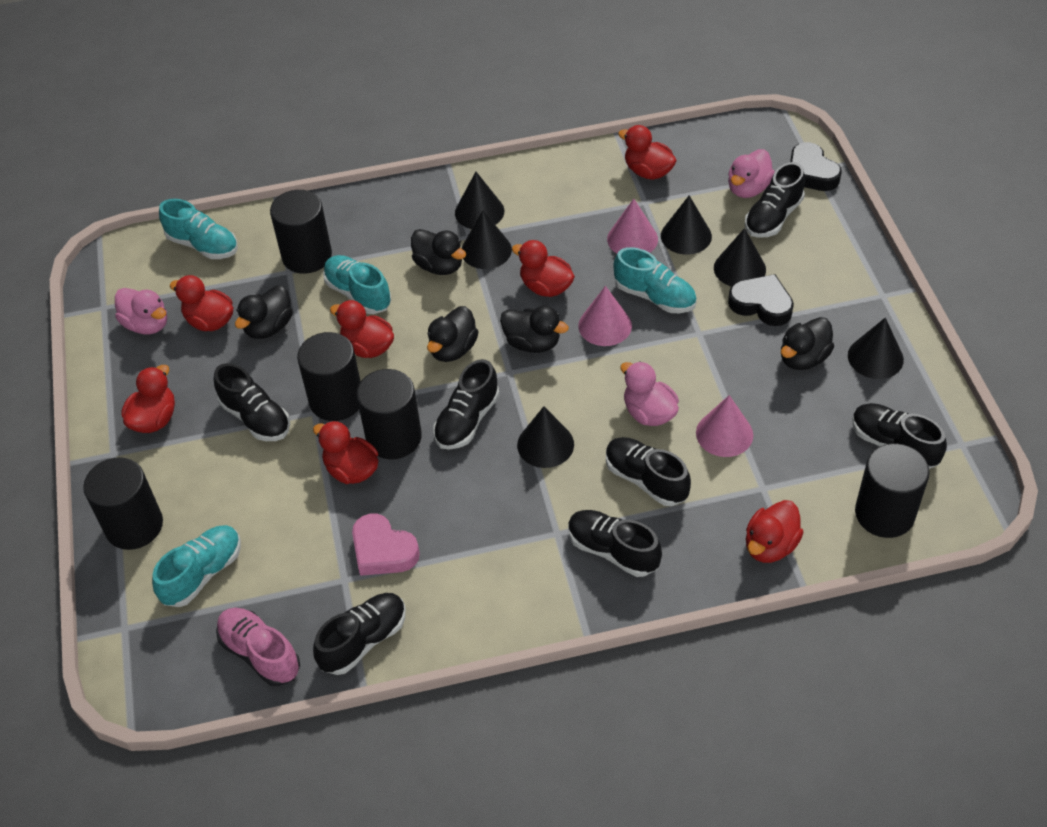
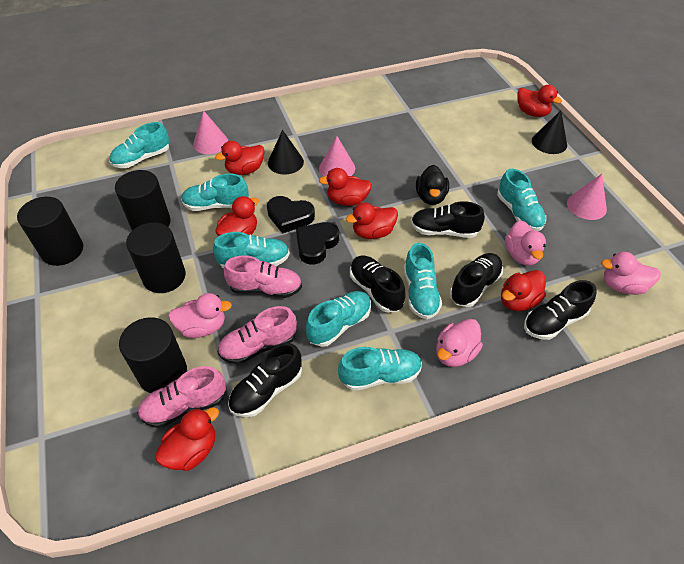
black cone: [455,172,504,229] [462,210,512,269] [517,406,574,468] [661,196,712,255] [714,228,766,287] [848,318,904,379] = 6 -> [268,130,304,175] [532,111,567,154] = 2
black cylinder: [83,457,163,550] [270,190,332,274] [297,332,361,421] [356,369,422,459] [855,444,930,538] = 5 -> [17,197,83,266] [115,170,171,230] [119,317,187,393] [126,222,186,293] = 4
black duck: [235,286,292,339] [411,229,466,275] [427,306,478,362] [500,306,569,353] [781,317,834,370] = 5 -> [416,165,449,205] = 1
black shoe: [214,363,290,441] [313,593,406,675] [433,359,499,450] [568,510,662,577] [606,437,691,506] [745,162,805,238] [852,403,947,469] = 7 -> [228,343,302,417] [350,256,406,313] [411,201,485,238] [450,253,503,307] [524,280,597,340] = 5
pink duck: [115,288,167,334] [620,361,679,426] [728,149,775,198] = 3 -> [168,293,232,338] [436,319,483,367] [505,220,546,265] [601,252,661,295] = 4
pink heart: [352,514,420,576] = 1 -> none = 0
pink shoe: [216,608,300,686] = 1 -> [137,366,226,428] [218,306,297,364] [224,256,302,298] = 3
turquoise shoe: [152,525,241,607] [159,199,238,259] [323,255,391,314] [613,247,697,313] = 4 -> [109,122,169,168] [181,174,249,211] [213,232,290,268] [306,291,371,347] [338,347,422,391] [404,243,442,319] [497,169,546,231] = 7

